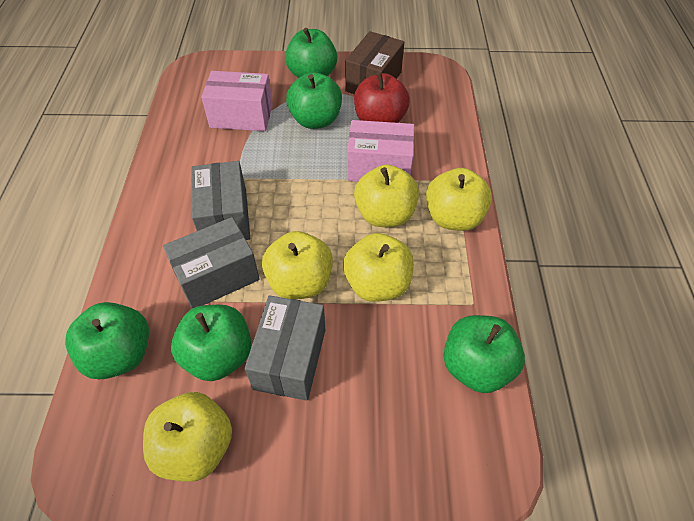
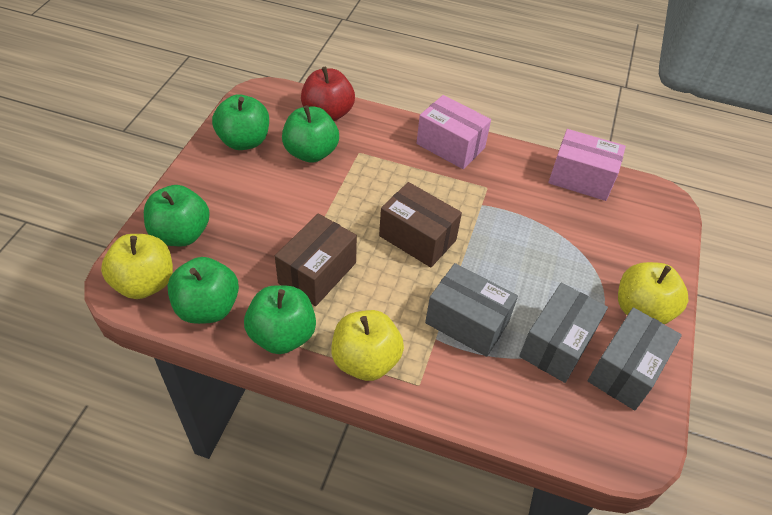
brown box: [345,31,404,94] = 1 -> [275,213,357,306] [379,182,462,267] = 2
yellow apple: [143,392,232,482] [262,231,333,299] [343,233,414,302] [354,164,419,227] [426,168,492,231] = 5 -> [101,234,173,299] [331,310,404,381] [618,262,688,324] = 3

